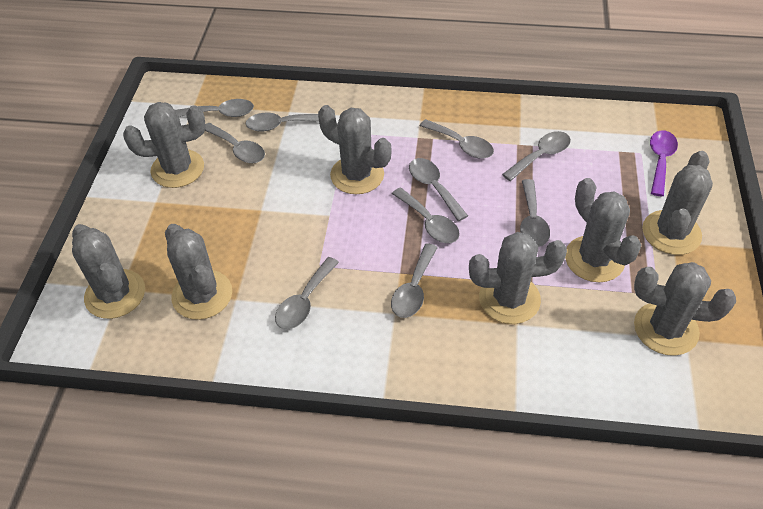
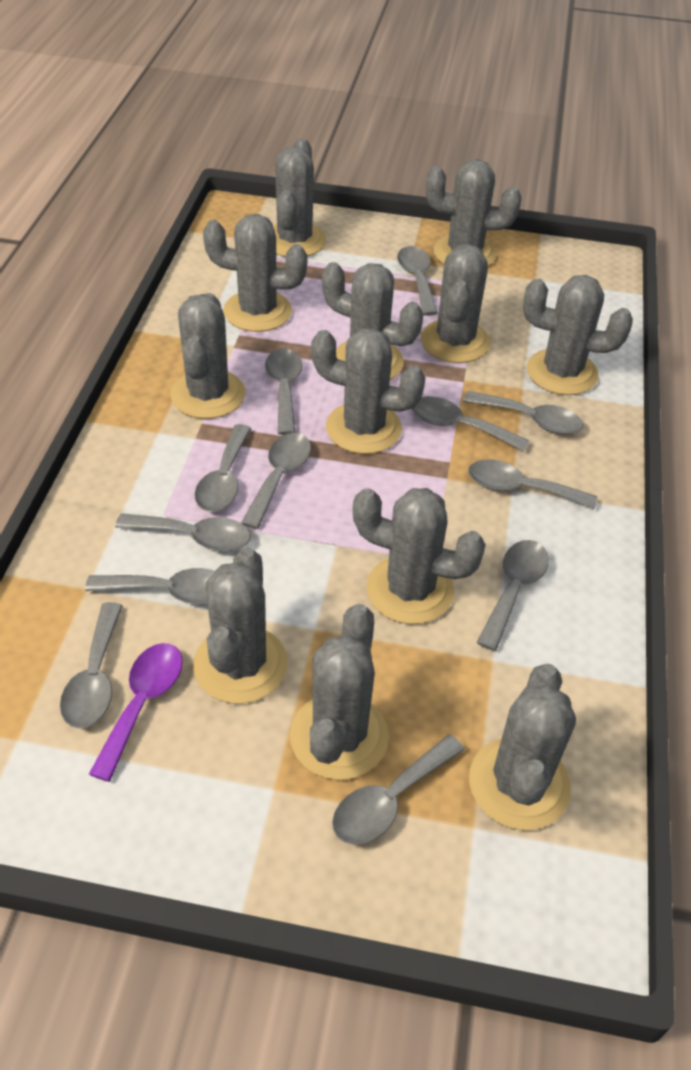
grey cactus: [72,224,145,319] [123,102,206,188] [165,224,232,320] [318,105,391,194] [469,232,567,324] [565,178,641,282] [634,262,736,356] [642,151,713,255] = 8 -> [170,293,245,419] [193,547,288,704] [203,214,308,332] [273,138,326,257] [290,604,389,780] [311,328,426,454] [322,262,423,380] [353,488,486,624] [421,244,490,363] [426,159,521,266] [469,664,576,830] [523,275,633,395] = 12
grey spoon: [175,99,254,117] [205,123,265,163] [246,113,319,132] [275,257,339,329] [391,243,438,318] [392,187,460,243] [409,158,468,221] [420,119,494,159] [502,131,571,181] [520,179,550,247] = 10 -> [60,602,123,729] [85,568,215,604] [115,513,251,552] [195,424,251,512] [241,433,311,529] [265,348,302,435] [332,735,465,845] [397,246,438,316] [412,396,530,452] [463,391,583,434] [468,459,597,509] [477,540,549,651] = 12

